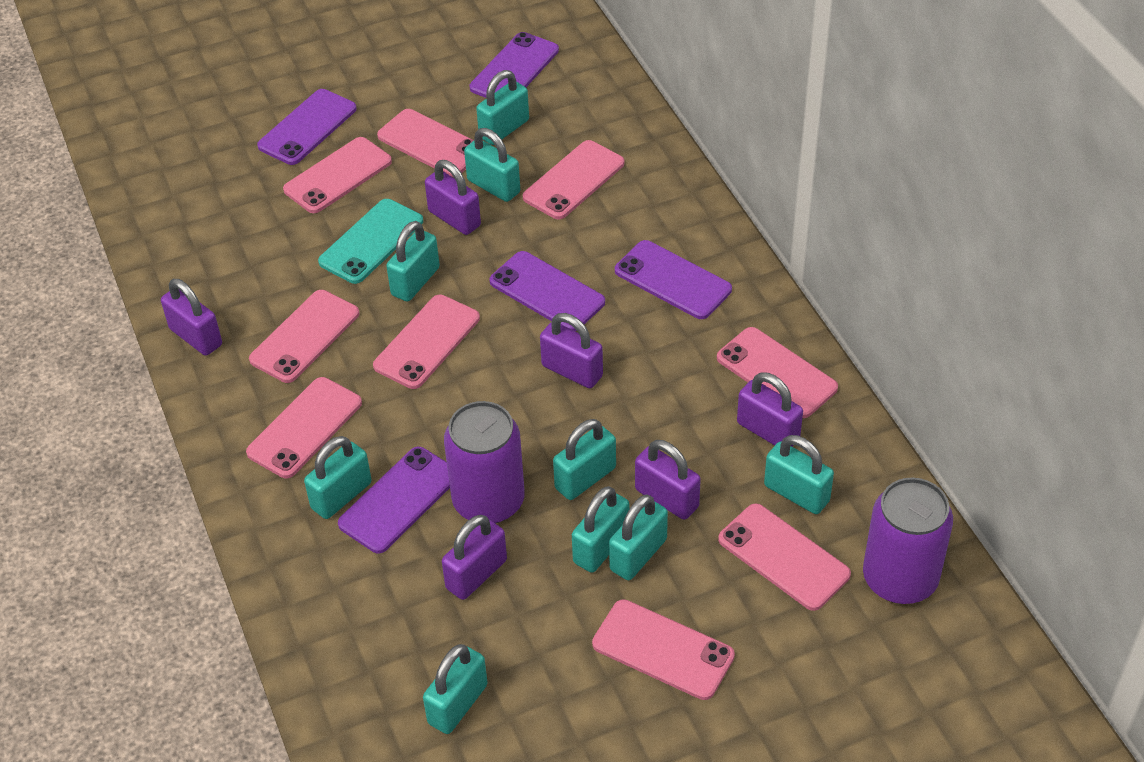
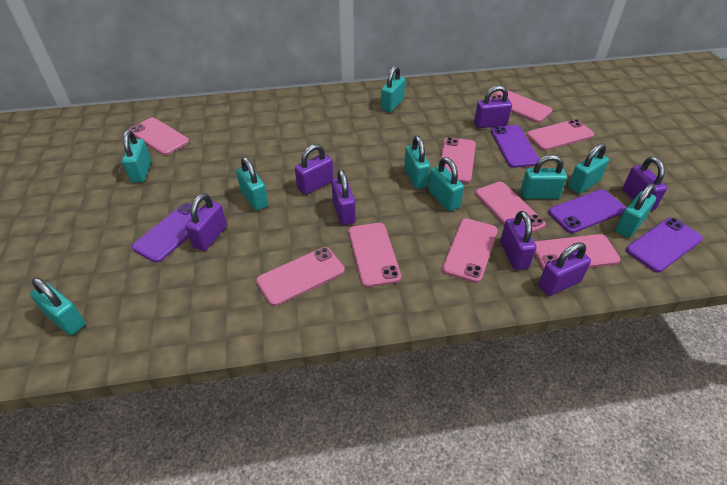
purple can: [444,401,525,524] [863,477,953,604] = 2 -> none = 0
purple padlock: [161,279,222,356] [425,160,481,235] [442,515,507,600] [540,313,603,389] [635,440,701,520] [737,372,803,447] = 6 -> [186,193,227,251] [295,144,334,195] [332,170,356,225] [474,85,512,128] [500,211,537,270] [538,242,591,296] [623,157,667,211] = 7
purple phone: [257,89,357,165] [338,447,450,554] [470,32,559,98] [489,251,605,331] [615,240,732,319] = 5 -> [132,203,201,263] [491,125,540,168] [548,189,626,233] [626,218,703,272] = 4
turquoise phone: [318,199,423,284] = 1 -> none = 0

